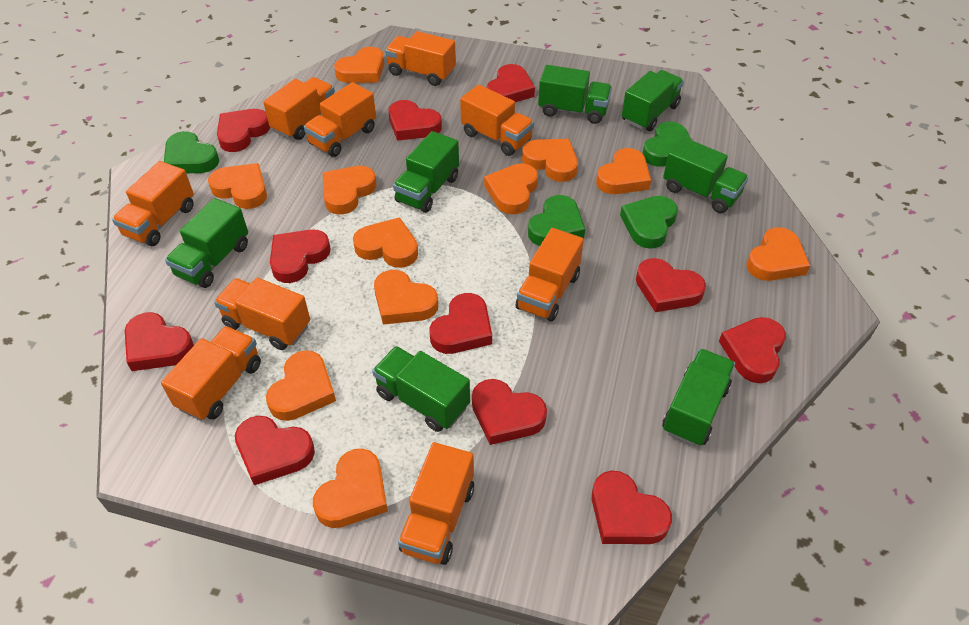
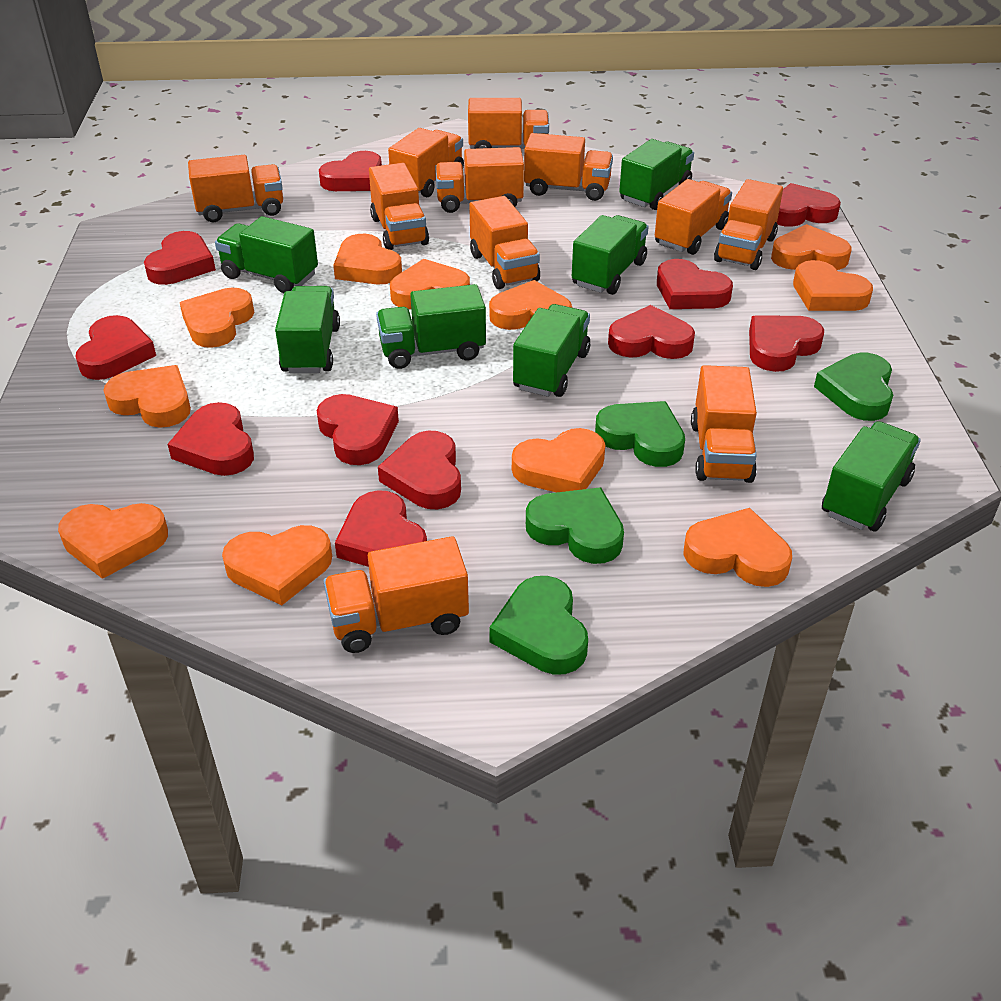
orange truck: [112,161,194,246] [161,326,261,421] [214,278,310,350] [263,77,335,140] [304,82,376,157] [385,31,456,86] [398,442,474,565] [460,85,534,156] [516,228,584,321] = 9 -> [188,155,283,222] [324,536,469,653] [369,163,429,250] [388,128,464,197] [435,147,524,213] [468,98,549,149] [469,196,540,289] [524,133,613,201] [655,179,732,255] [691,365,757,483] [714,179,783,270] = 11

